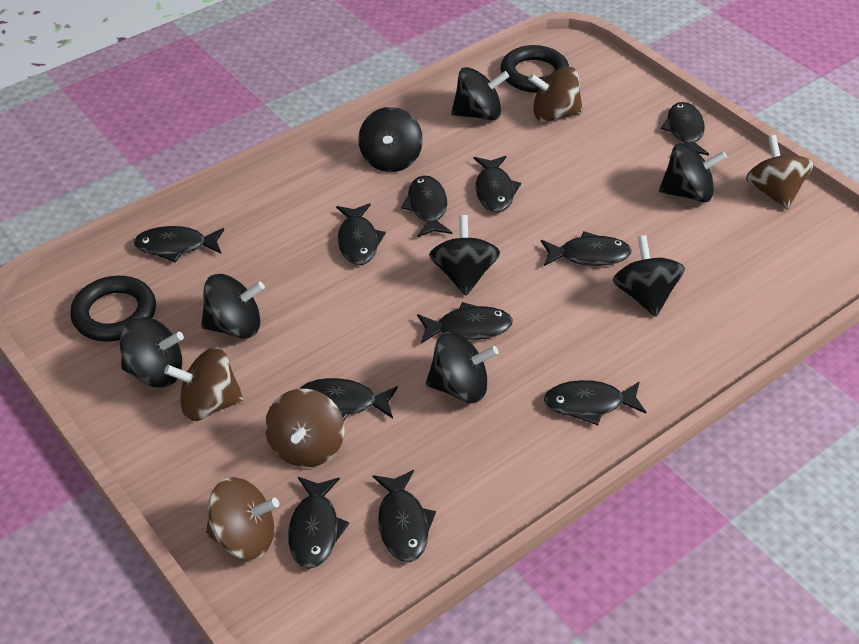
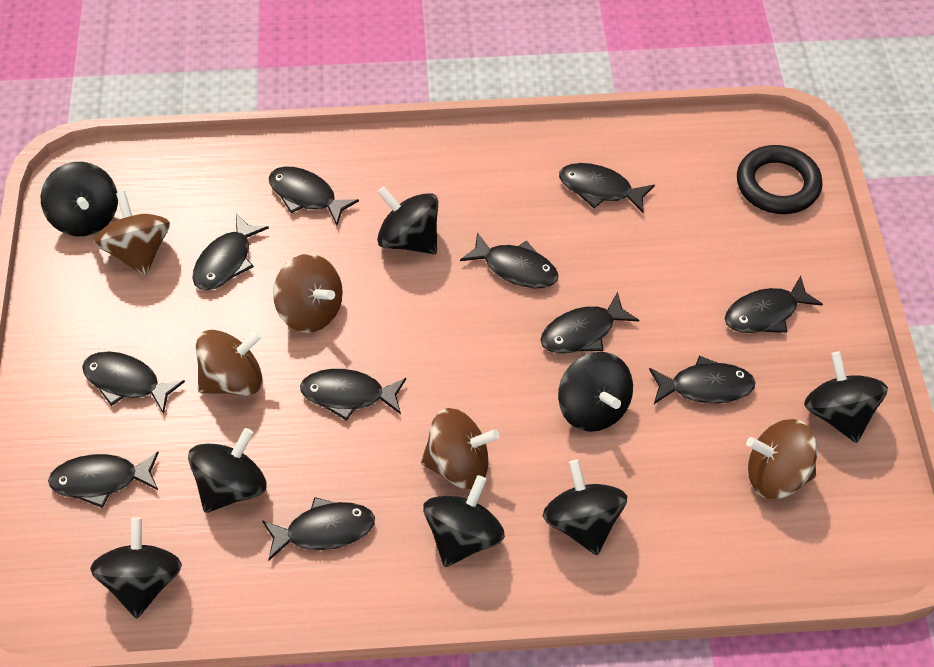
black ring: [70,276,156,342] [501,45,569,93] = 2 -> [737,145,823,214] = 1

